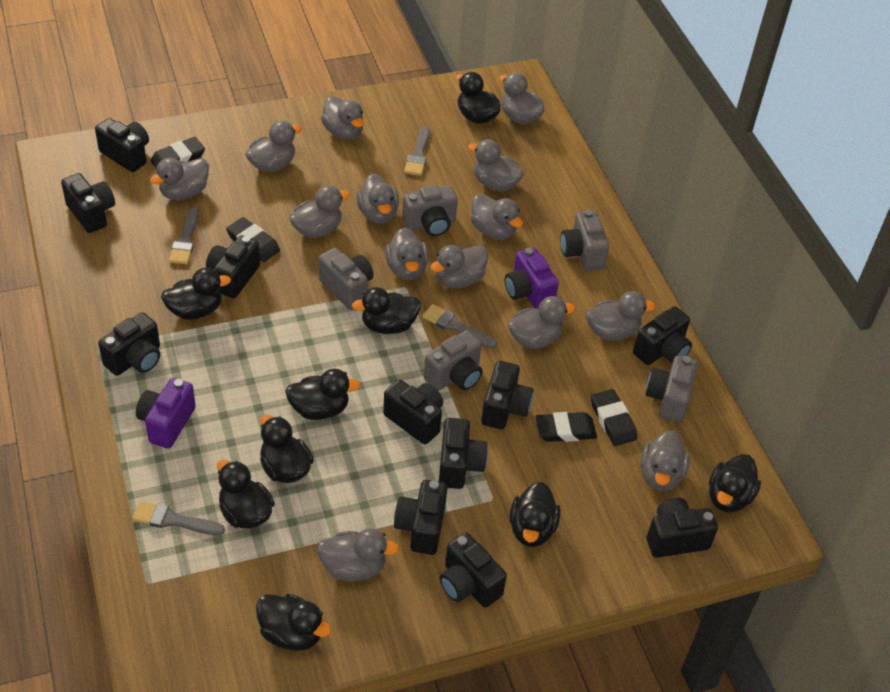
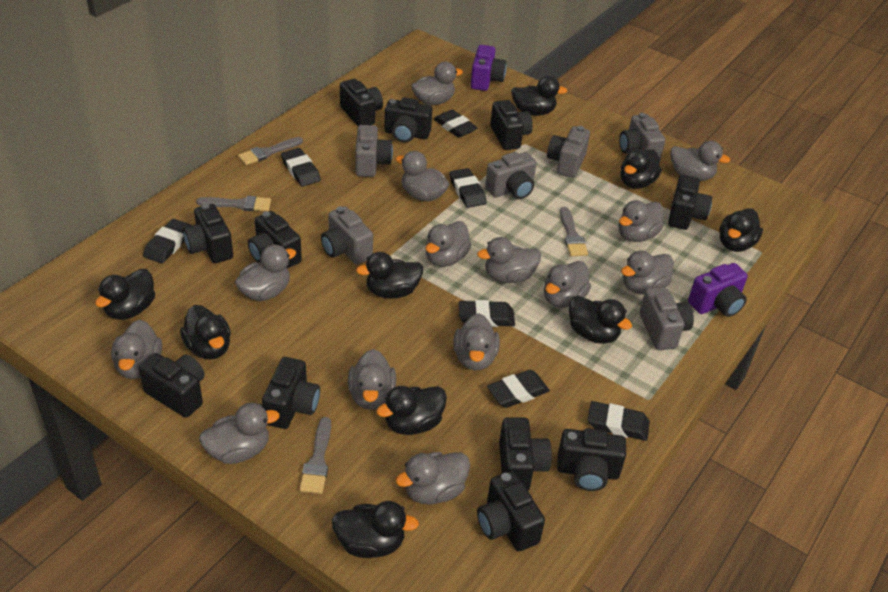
black eraser: [150,137,205,167] [226,217,280,262] [536,412,597,442] [591,389,637,446] = 4 -> [143,219,192,263] [281,148,321,187] [434,109,478,138] [450,168,486,208] [459,300,515,327] [487,370,550,408] [588,401,650,441] = 7
grey camera: [319,248,374,310] [402,185,458,236] [424,330,483,391] [560,210,609,271] [646,355,698,423] = 5 -> [321,206,373,265] [355,125,393,177] [485,152,536,199] [547,126,590,178] [619,113,666,161] [640,287,694,350] = 6

